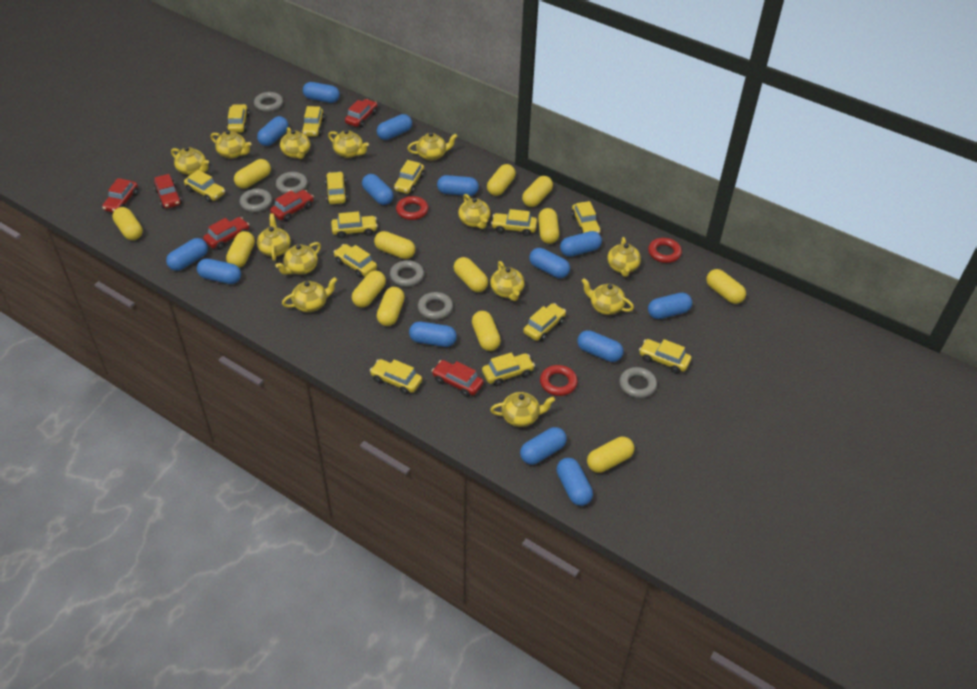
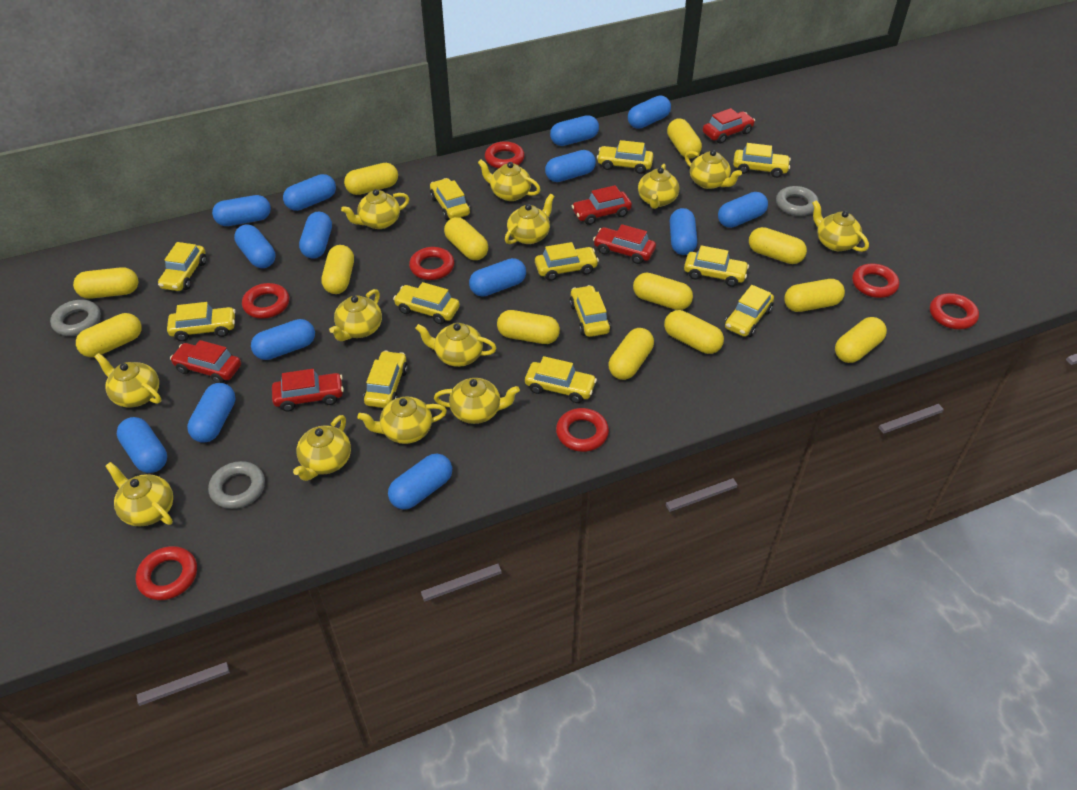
grey ring: [239,189,272,212] [254,92,283,112] [276,172,308,194] [390,260,424,287] [418,292,453,320] [619,367,657,398] = 6 -> [50,300,101,336] [208,461,265,509] [776,186,819,216] = 3
red car: [102,178,138,212] [154,174,182,209] [203,217,249,250] [270,190,314,221] [345,99,377,128] [432,360,484,397] = 6 -> [170,340,241,383] [272,369,344,411] [572,185,632,225] [593,224,656,264] [703,108,755,143] = 5
red ring: [396,196,428,220] [540,365,578,396] [648,238,682,263] = 3 -> [136,546,197,600] [242,283,289,319] [409,247,454,280] [485,141,525,169] [556,408,609,452] [852,263,899,298] [930,293,979,329] = 7
yellow car: [184,170,225,202] [227,104,249,133] [301,106,325,137] [325,172,348,204] [331,211,378,238] [333,244,377,278] [370,359,422,395] [394,160,424,194] [482,352,535,386] [491,209,537,236] [523,303,566,341] [571,201,601,234] [639,339,691,374] = 13 -> [158,242,206,291] [167,302,236,341] [364,351,408,408] [393,282,460,324] [430,178,470,220] [525,356,597,403] [535,242,599,281] [569,285,611,337] [597,140,653,174] [684,245,749,287] [725,285,774,337] [733,143,791,178] = 12

